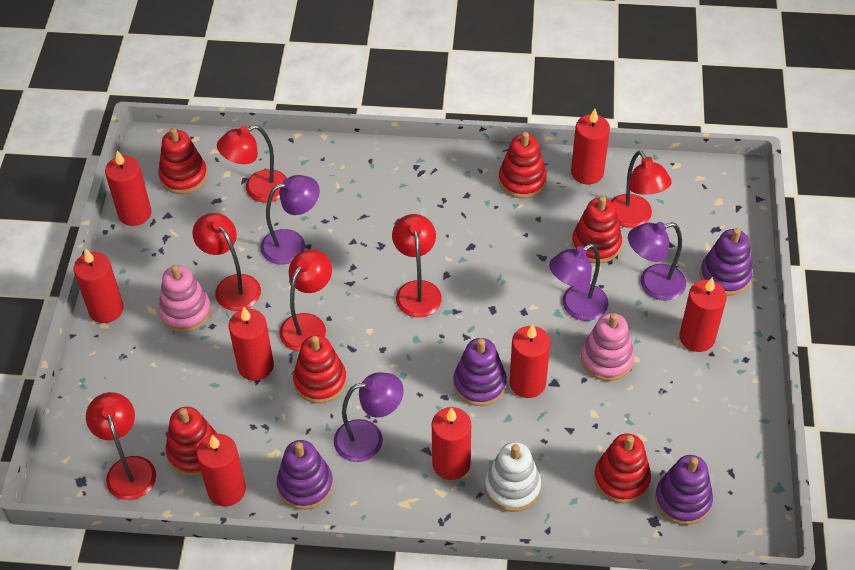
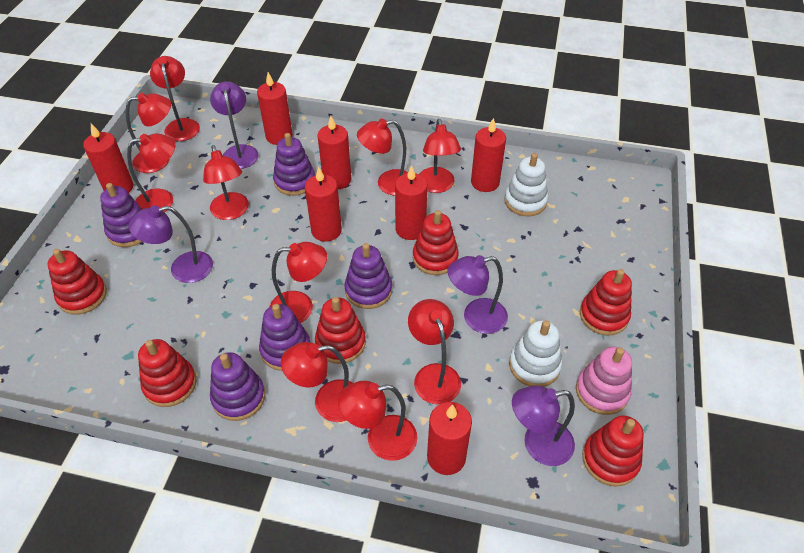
pink stacking toy: [159,265,211,332] [581,313,634,381] = 2 -> [576,347,632,415] = 1
purple stacking toy: [277,440,333,510] [453,338,507,406] [655,455,713,525] [700,228,752,296] = 4 -> [100,183,142,247] [210,352,265,421] [259,304,310,371] [273,133,315,196] [345,243,392,309] = 5
red candle: [74,249,124,323] [105,151,151,226] [196,434,246,507] [229,307,274,381] [432,407,471,480] [509,324,550,398] [571,109,610,184] [679,277,727,352] = 8 -> [83,124,133,193] [257,72,293,145] [305,167,342,242] [317,116,351,189] [395,165,427,240] [427,402,472,475] [471,118,506,192] = 7
red lamp: [86,392,156,500] [192,213,261,311] [217,125,287,202] [279,249,332,352] [392,214,442,317] [611,151,672,228] = 6 -> [126,93,171,173] [127,133,175,212] [150,56,200,141] [203,145,249,220] [270,242,327,323] [281,342,353,422] [338,381,417,461] [357,119,408,196] [408,299,461,405] [419,119,461,193] = 10
white stacking toy: [485,442,541,512] = 1 -> [504,153,548,216] [509,320,562,387] = 2

